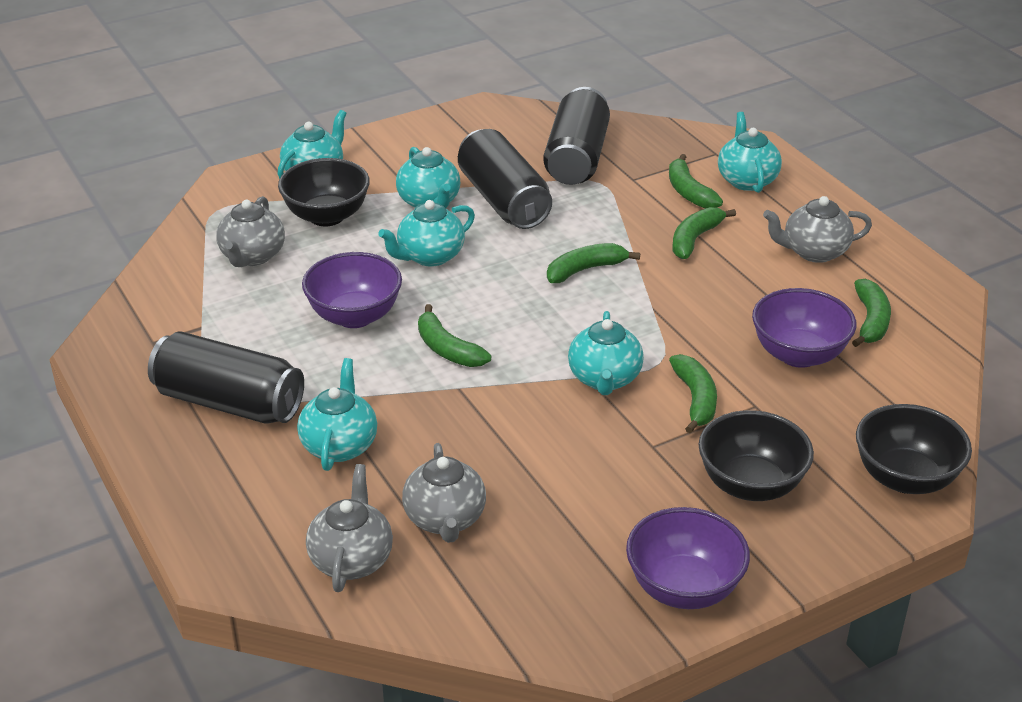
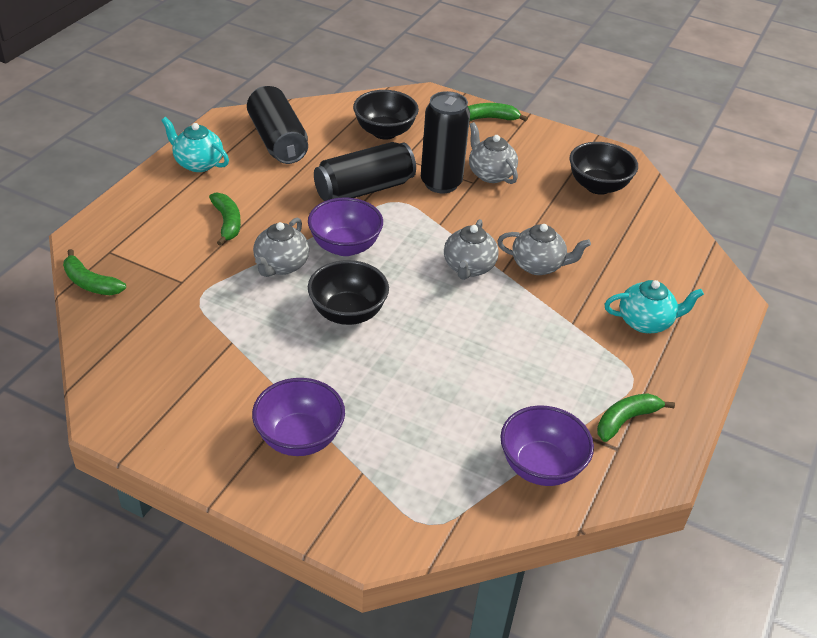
green banana: [418,304,491,367] [547,243,640,283] [669,154,723,209] [669,354,717,433] [672,207,736,259] [852,279,891,347] = 6 -> [63,249,126,295] [209,192,241,246] [468,103,528,121] [597,393,675,442] = 4
turquoise teapot: [278,110,347,179] [297,358,377,471] [378,200,475,267] [396,147,460,208] [568,311,644,395] [718,112,782,193] = 6 -> [161,117,229,172] [604,280,704,333] = 2

